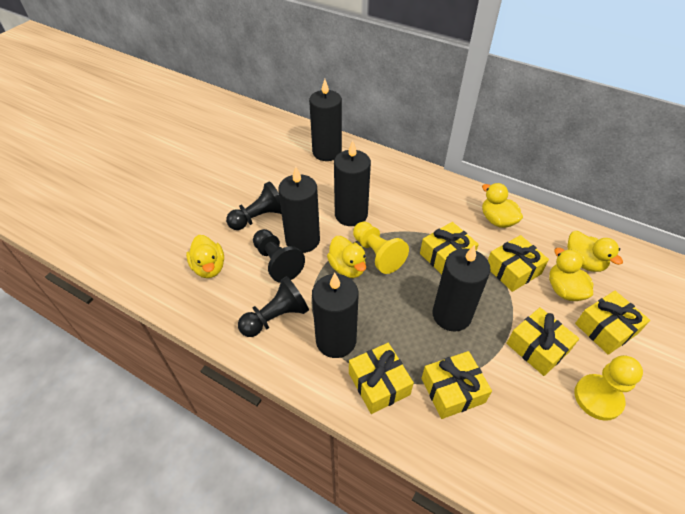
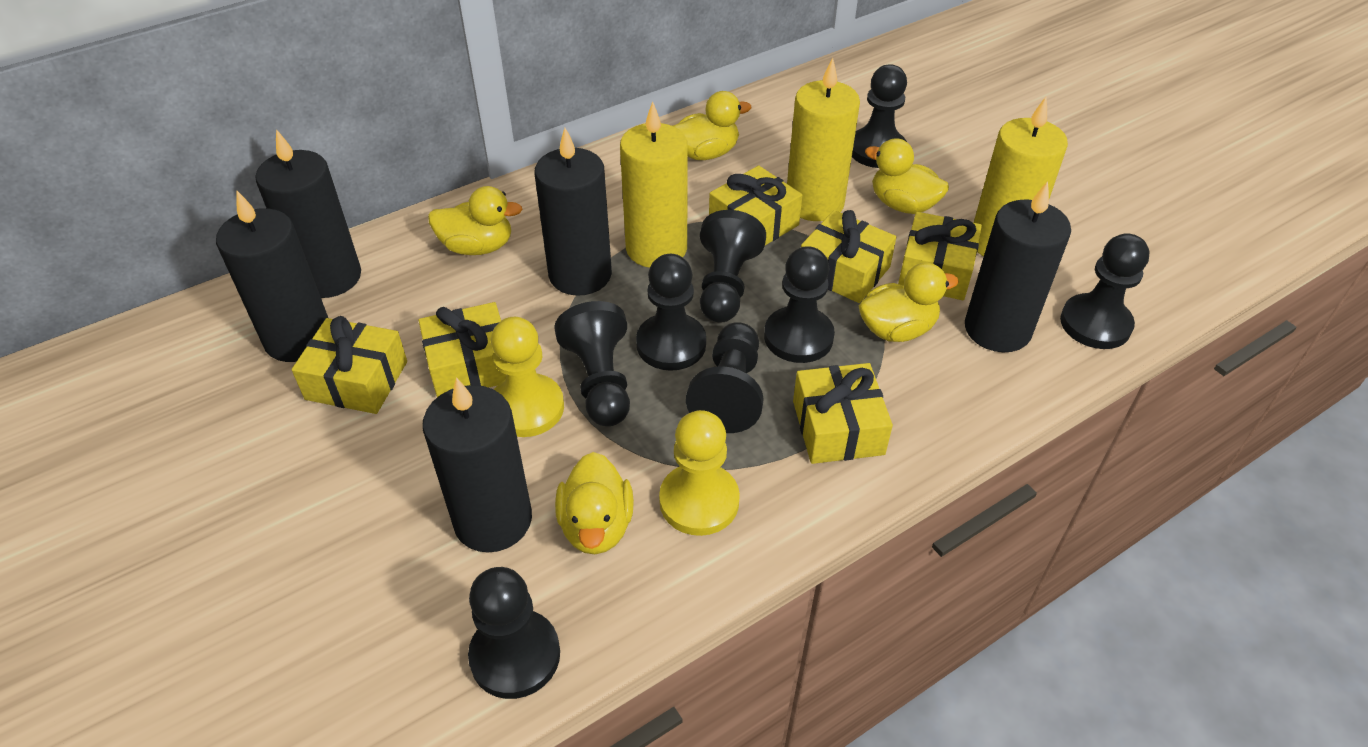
black pawn: [226,181,282,230] [238,276,309,337] [253,229,305,282] = 3 -> [468,567,560,699] [554,301,630,426] [636,254,706,371] [686,322,764,433] [700,210,766,322] [764,246,835,363] [852,64,907,168] [1060,233,1150,349] = 8
yellow candle: none = 0 -> [620,101,688,268] [787,58,860,221] [974,97,1068,257] = 3

